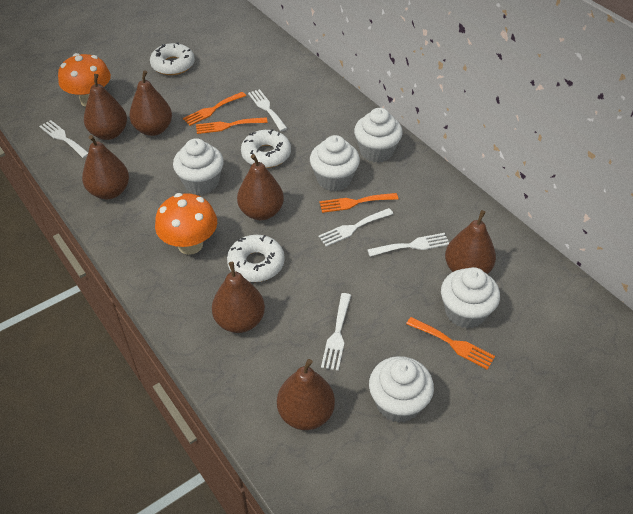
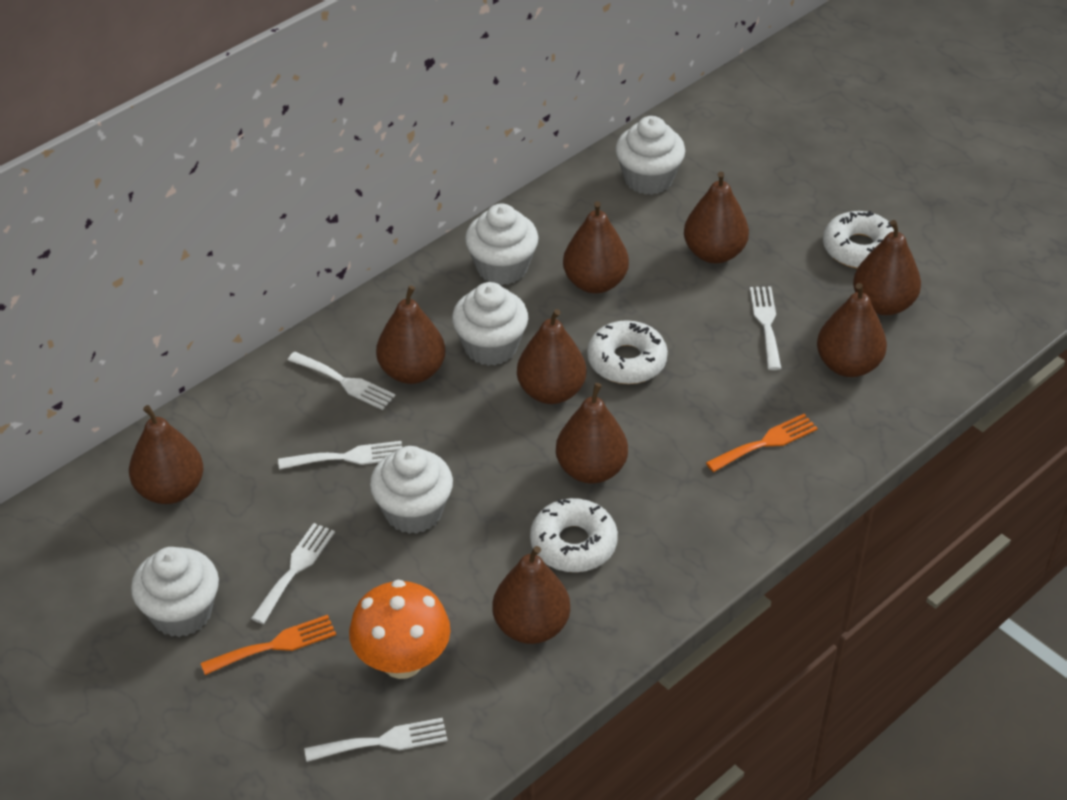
brown pear: [82,135,129,199] [84,74,127,140] [129,70,172,136] [212,262,265,333] [237,154,284,220] [277,359,335,430] [445,210,496,274] = 7 -> [129,405,203,504] [376,285,445,384] [492,546,570,644] [517,309,586,404] [556,383,628,484] [563,201,629,293] [684,172,749,263] [817,283,887,377] [853,220,921,315] = 9
orange fork: [183,92,246,126] [196,117,268,134] [319,193,398,213] [406,317,495,370] = 4 -> [201,615,336,675] [706,414,818,472] = 2
orange mushroom: [58,53,111,107] [155,193,217,255] = 2 -> [349,580,450,679] = 1

